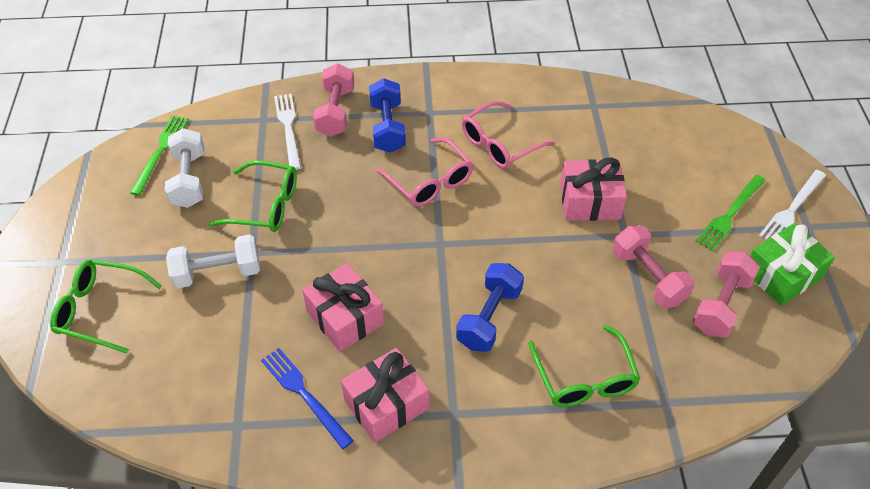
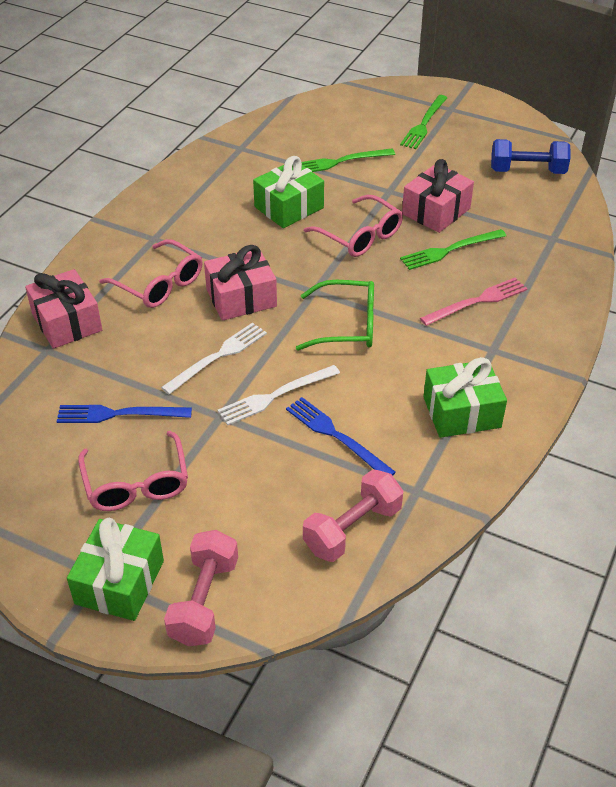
blue dumbbell: [369,78,406,153] [456,263,524,352] = 2 -> [491,139,570,174] = 1
blue fork: [261,348,354,449] = 1 -> [57,405,192,423] [286,397,396,476] = 2
green fork: [130,115,189,196] [695,175,766,251] = 2 -> [301,148,395,172] [400,95,448,149] [400,229,506,270] = 3
green gift: [750,223,835,306] = 1 -> [67,518,164,621] [253,156,324,228] [423,357,507,438] = 3
green glasses: [50,259,162,353] [209,160,297,232] [528,325,640,407] = 3 -> [296,280,374,351] = 1
pink dumbbell: [313,63,354,137] [612,225,695,308] [693,252,760,338] = 3 -> [164,530,238,646] [303,469,403,562] = 2
pink fork: none = 0 -> [420,277,528,326] = 1
pink glasses: [375,138,473,207] [462,101,555,169] = 2 -> [78,431,188,511] [99,239,203,308] [304,195,403,257] = 3
white dumbbell: [165,128,204,208] [166,235,260,289] = 2 -> none = 0

